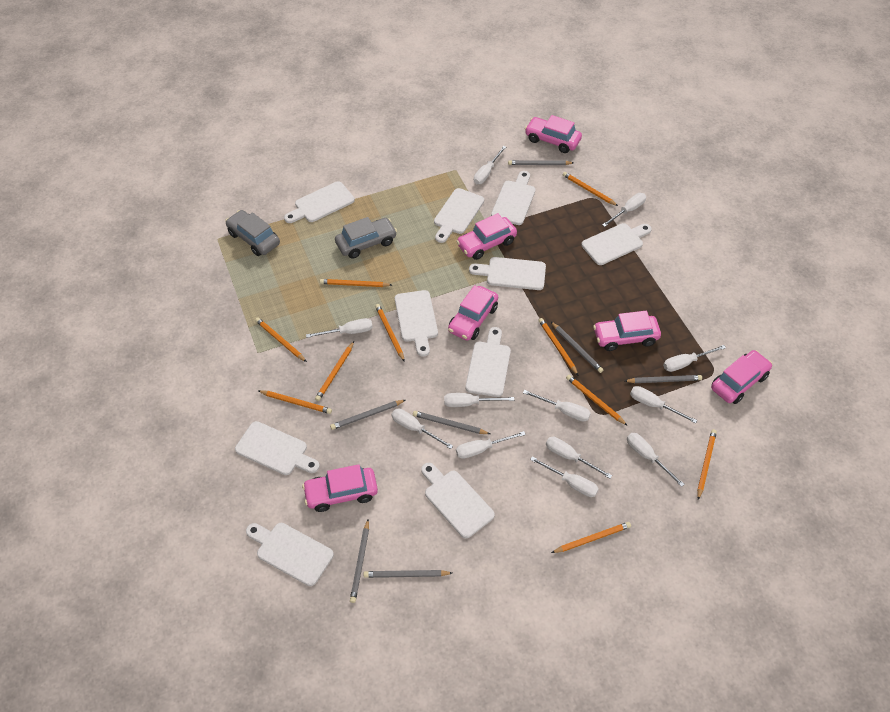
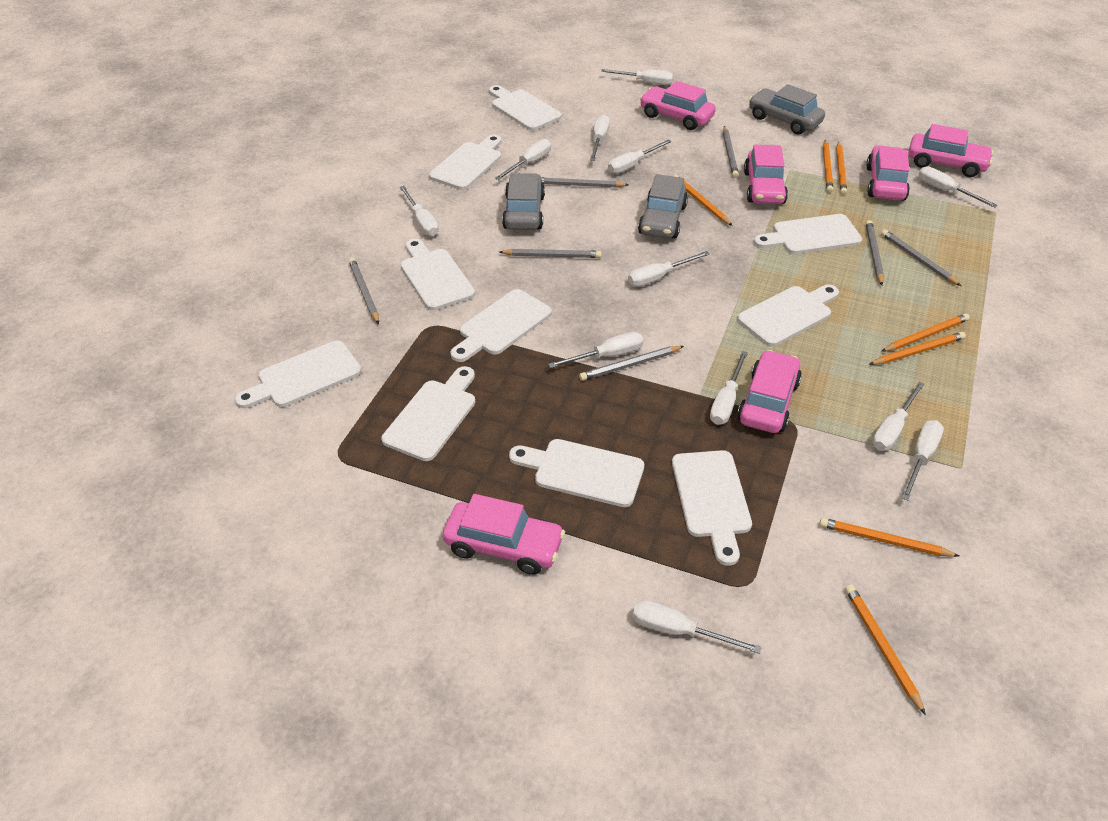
grey car: [225,210,280,256] [335,217,397,259] = 2 -> [502,173,545,230] [638,174,688,239] [749,84,825,135] = 3
orange pencil: [255,317,307,362] [258,390,332,414] [315,341,354,401] [320,279,392,287] [375,304,405,362] [538,318,578,375] [551,522,631,553] [563,172,618,206] [566,375,628,426] [697,429,717,500] = 10 -> [674,175,733,226] [819,518,959,557] [823,140,833,193] [836,141,847,195] [845,585,926,715] [869,332,966,365] [881,313,970,352] = 7

